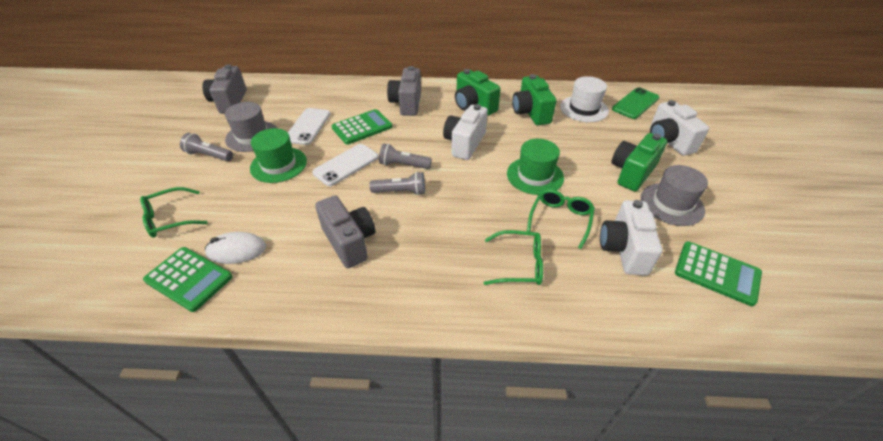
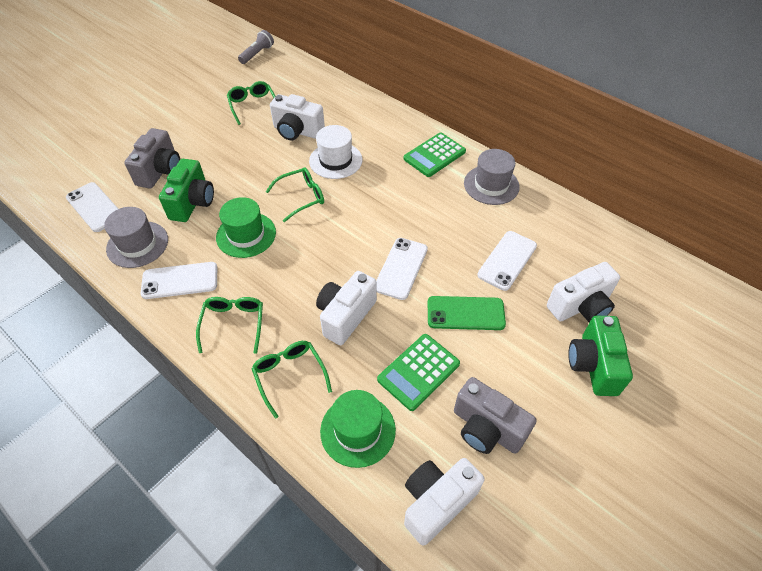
green calculator: [143,247,233,312] [332,109,393,145] [675,241,762,306] = 3 -> [377,334,460,411] [403,133,466,177] = 2
green camera: [455,69,501,116] [512,74,557,125] [611,133,667,191] = 3 -> [159,159,214,222] [568,316,633,396] = 2
green glasses: [140,187,208,238] [484,230,543,285] [527,189,595,249] = 3 -> [196,297,263,354] [227,81,275,125] [251,341,332,419] [266,168,324,222] = 4
grey camera: [202,64,246,114] [315,195,376,268] [387,66,421,116] = 3 -> [124,128,180,189] [454,377,537,454] = 2
grey flashlight: [180,133,233,161] [369,172,425,195] [379,144,432,169] = 3 -> [238,30,274,64] = 1
white camera: [443,104,488,160] [600,200,662,276] [650,100,709,156] = 3 -> [270,94,325,141] [316,271,377,345] [404,458,485,546] [547,262,620,323] = 4
white mouse: [205,232,266,264] = 1 -> none = 0
white phone: [288,108,330,145] [312,144,379,186] = 2 -> [66,182,118,232] [141,262,217,299] [376,238,428,300] [477,231,537,291] = 4

